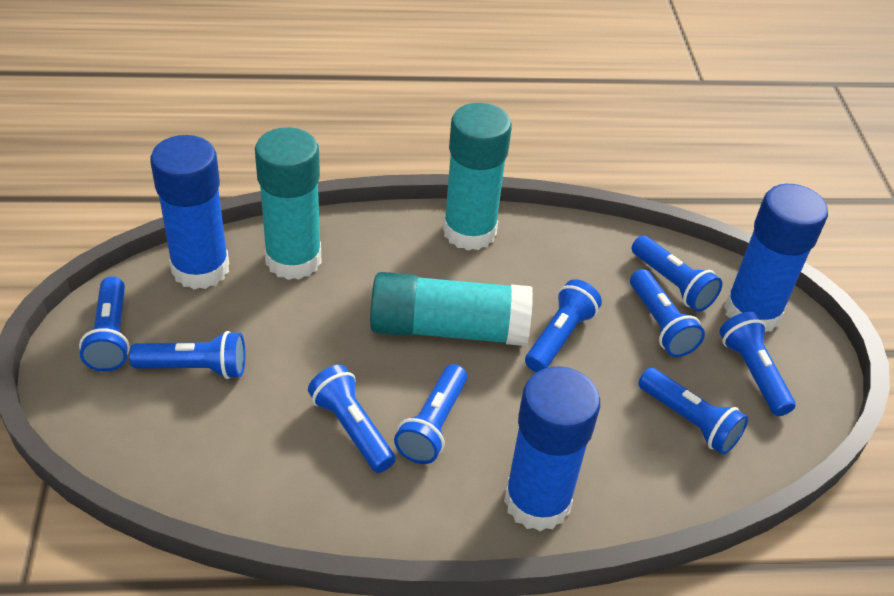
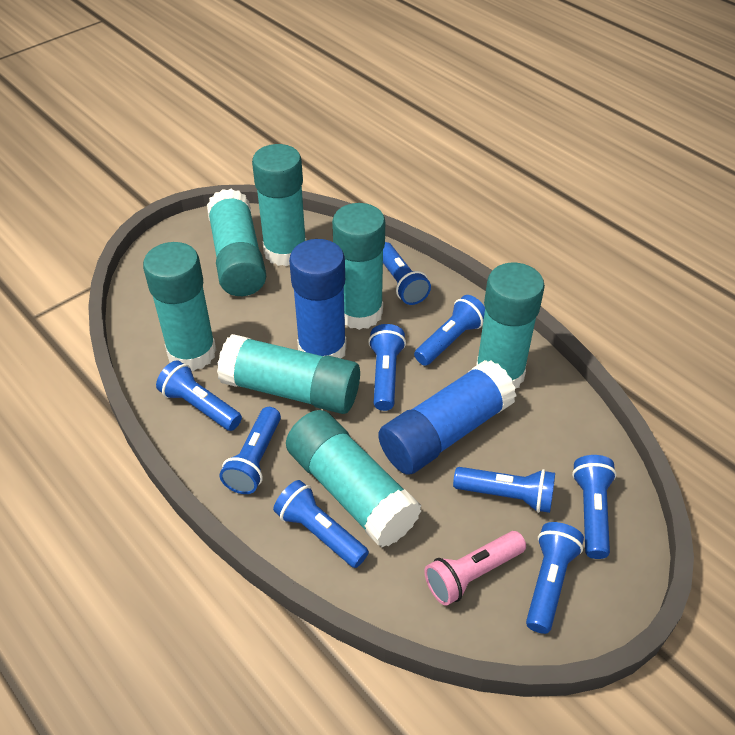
blue glue stick: [151,135,229,289] [504,366,600,531] [724,184,828,332] = 3 -> [289,239,347,358] [378,360,517,475] = 2
pink flashlight: none = 0 -> [424,531,526,606] = 1
turquoise glue stick: [255,127,322,280] [370,272,533,346] [443,103,512,250] = 3 -> [143,242,216,371] [207,189,266,296] [217,334,360,414] [252,144,307,266] [286,410,421,547] [332,203,385,330] [476,263,545,388] = 7

